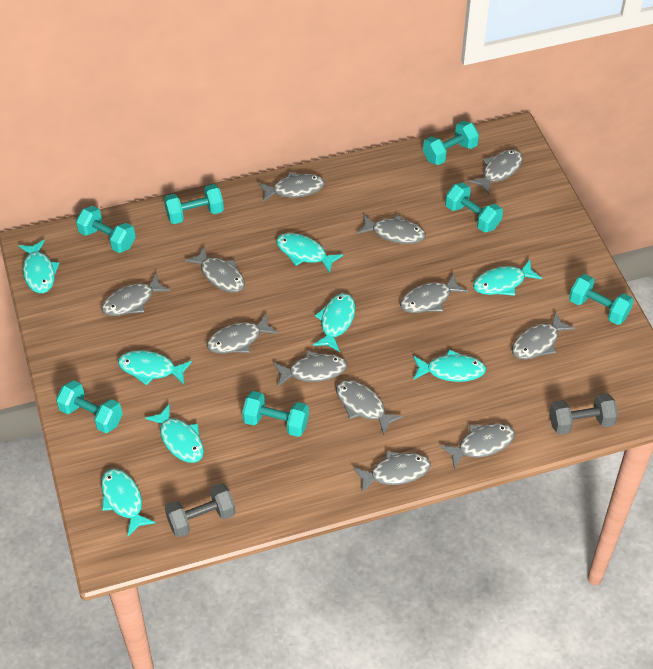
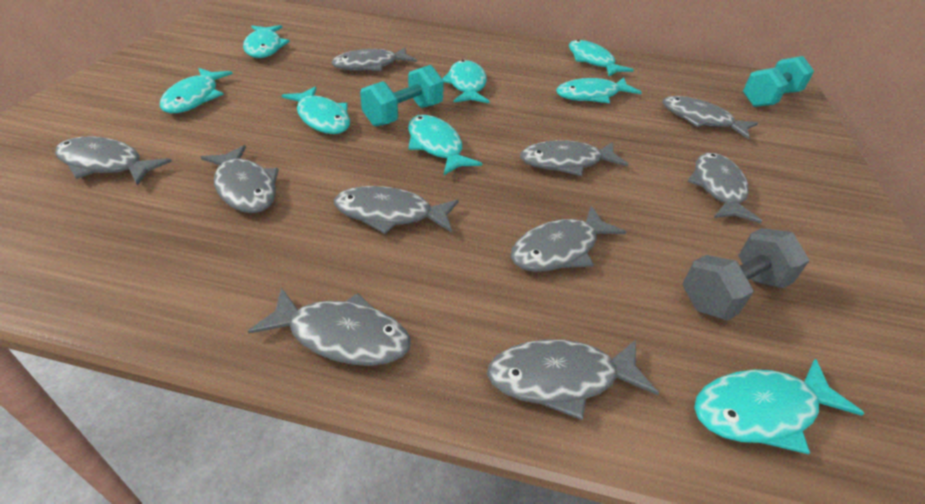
grey dumbbell: [165,483,236,537] [549,393,618,435] = 2 -> [683,228,810,320] = 1
grey fish: [101,273,171,316] [185,246,245,293] [207,313,278,354] [258,172,325,202] [273,351,347,387] [336,380,403,435] [353,451,431,493] [357,214,426,244] [400,273,468,313] [440,423,515,469] [469,150,523,194] [512,311,575,360] = 12 -> [55,136,172,186] [201,145,279,213] [248,288,411,366] [332,47,417,71] [334,186,459,234] [487,340,659,420] [511,206,626,272] [520,140,628,176] [663,96,758,139] [687,153,762,223] = 10
turquoise dumbbell: [56,380,123,433] [76,206,136,253] [164,184,224,224] [242,391,309,437] [423,121,479,165] [445,183,503,233] [569,274,634,325] = 7 -> [360,65,444,126] [743,56,814,107] = 2

